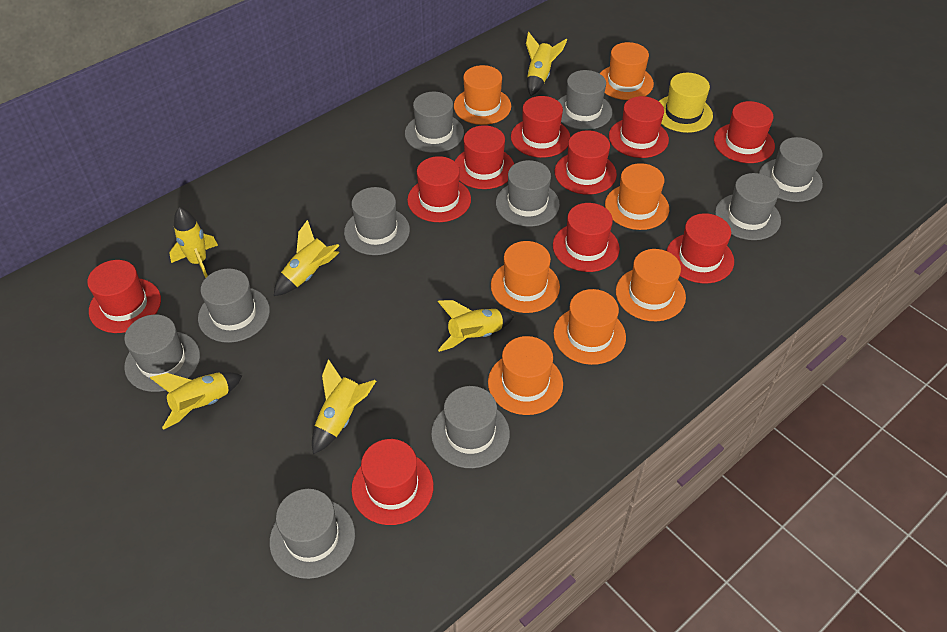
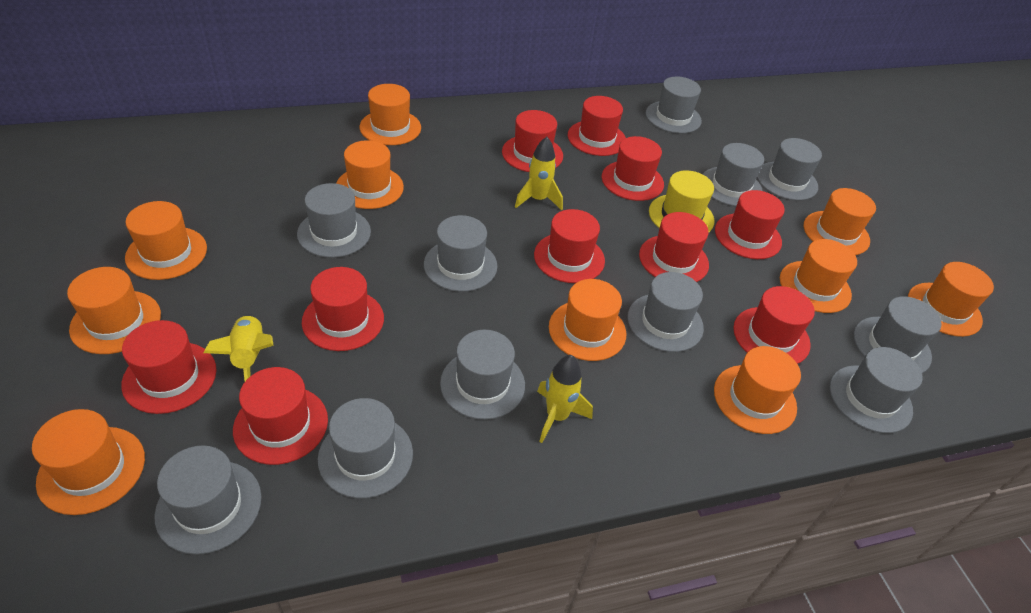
grey hat: [124,315,200,392] [198,269,270,343] [269,489,355,579] [344,187,410,255] [405,92,464,153] [431,386,510,468] [496,160,560,227] [558,70,612,130] [715,173,781,240] [759,137,823,202] = 10 -> [154,445,262,554] [297,183,371,258] [318,398,413,498] [424,215,497,292] [440,330,525,420] [627,272,704,352] [646,77,702,134] [703,143,764,206] [757,138,822,200] [830,347,923,433] [854,296,942,373] = 11
orange hat: [454,65,511,125] [488,336,563,415] [491,241,560,313] [553,289,626,365] [600,42,654,100] [605,163,669,230] [616,249,686,321] = 7 -> [32,409,145,515] [67,267,161,354] [125,201,207,280] [336,140,404,209] [360,84,421,145] [549,279,626,361] [714,346,801,434] [780,239,857,313] [804,188,876,255] [908,262,994,337] = 10
yellow rocket: [150,372,242,430] [169,207,218,278] [274,220,339,296] [312,359,376,454] [438,300,514,352] [526,32,567,96] = 6 -> [203,313,273,381] [515,137,563,210] [537,355,593,443] = 3

